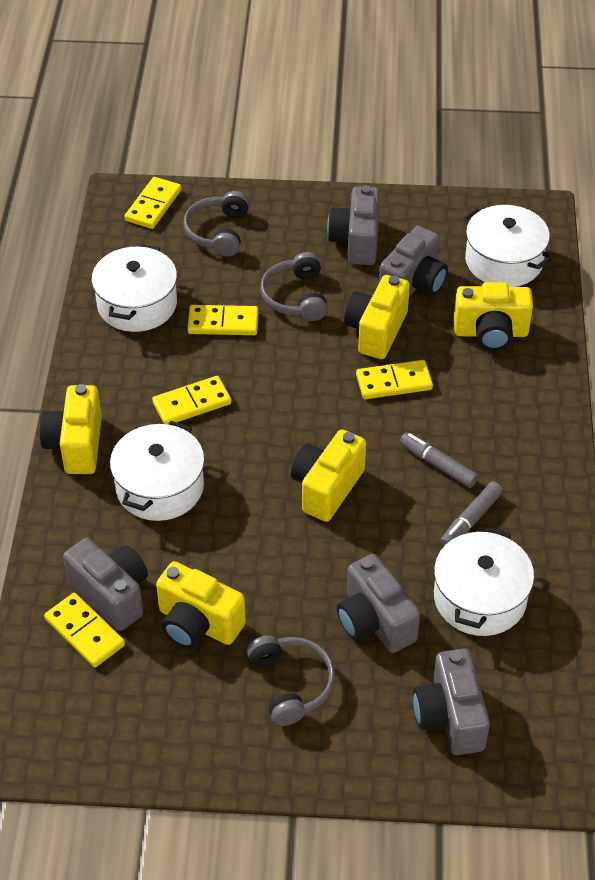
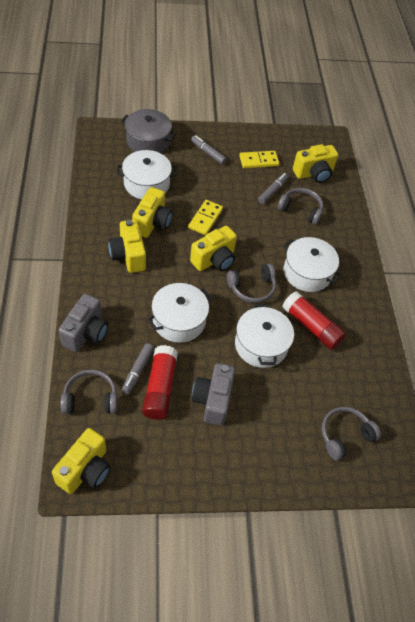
grey camera: [63,538,148,631] [327,185,380,265] [337,554,420,653] [379,226,448,297] [413,649,490,755] = 5 -> [58,294,108,352] [192,363,235,425] = 2
grey headphones: [183,191,249,257] [247,635,335,726] [260,252,328,321] = 3 -> [61,370,117,414] [227,264,276,303] [278,188,323,225] [322,407,381,460] = 4
grey marker: [400,432,478,488] [440,482,503,547] = 2 -> [121,343,154,394] [191,135,227,165] [258,173,289,204] = 3
grey pot: none = 0 -> [120,109,176,153] = 1
red glue stick: none = 0 -> [142,345,178,420] [282,291,346,350] = 2
yellow domino: [44,593,125,668] [125,177,181,229] [152,376,232,424] [187,305,259,335] [356,360,433,399] = 5 -> [188,200,223,235] [239,151,279,168] = 2

